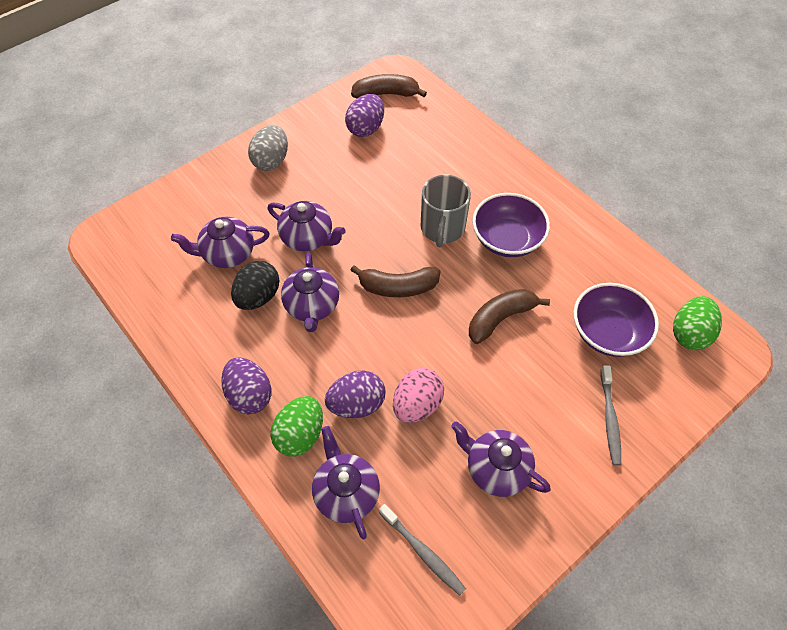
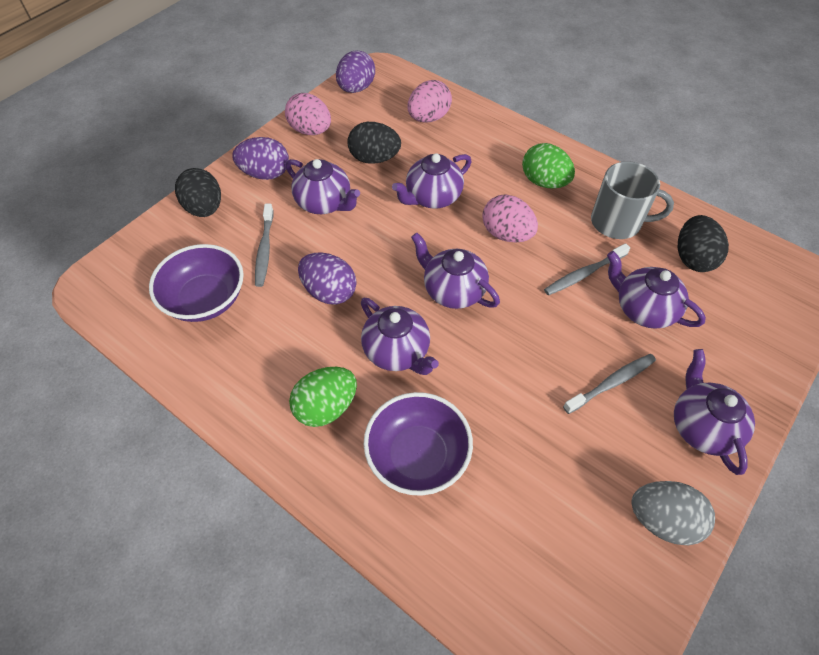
black egg: [231,261,279,310] = 1 -> [175,168,221,217] [347,122,401,164] [678,215,729,272] = 3
brown banana: [350,265,441,297] [351,74,427,98] [469,289,550,344] = 3 -> none = 0
grey toothbrush: [379,504,466,596] [600,365,621,466] = 2 -> [255,204,274,287] [544,243,630,296] [563,354,656,414] = 3
pink egg: [393,368,444,423] = 1 -> [285,93,331,135] [408,80,452,122] [482,194,538,242] = 3
purple teapot: [171,217,270,268] [267,201,346,251] [281,252,339,332] [312,426,380,539] [451,421,551,497] = 5 -> [286,159,360,214] [361,298,439,375] [392,153,472,209] [411,233,500,309] [607,251,706,329] [674,349,755,475] = 6

